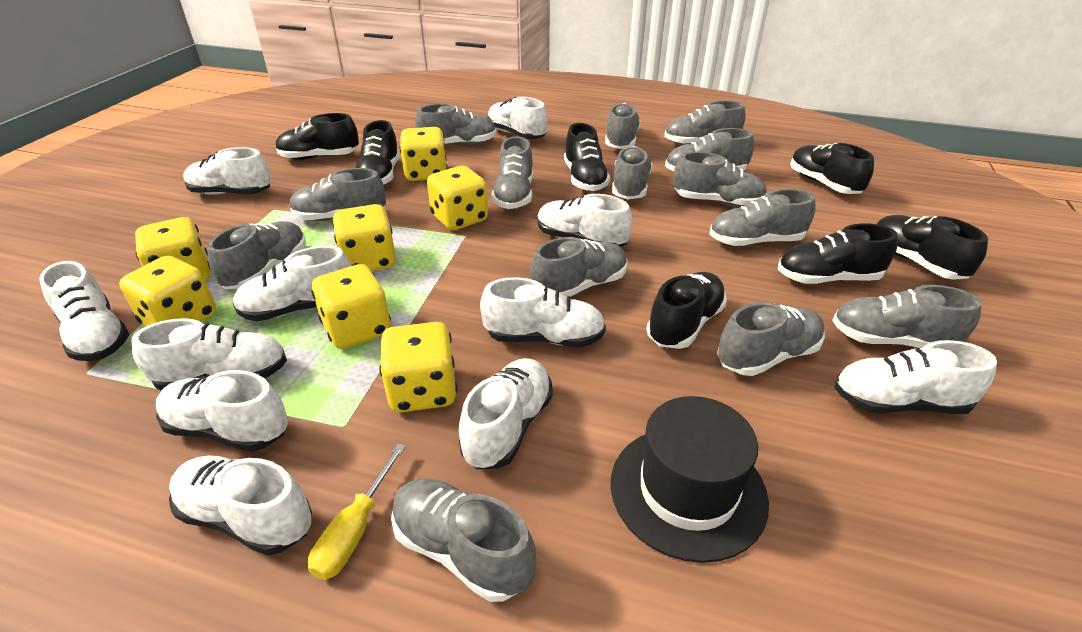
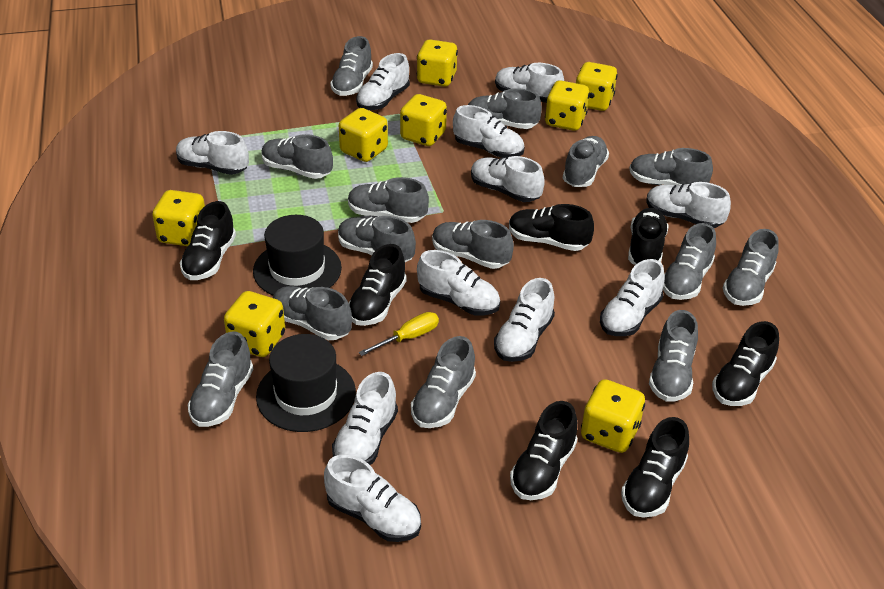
black hat: [611,396,769,563] = 1 -> [253,215,342,295] [256,334,356,432] = 2
yellow dice: [119,256,216,326] [135,217,211,280] [311,264,391,349] [332,204,396,271] [379,322,457,412] [400,127,448,181] [427,166,488,230] = 7 -> [152,190,205,246] [224,291,285,357] [339,108,388,162] [400,94,447,146] [417,39,458,87] [545,80,590,131] [576,62,618,111] [581,379,645,453] = 8

